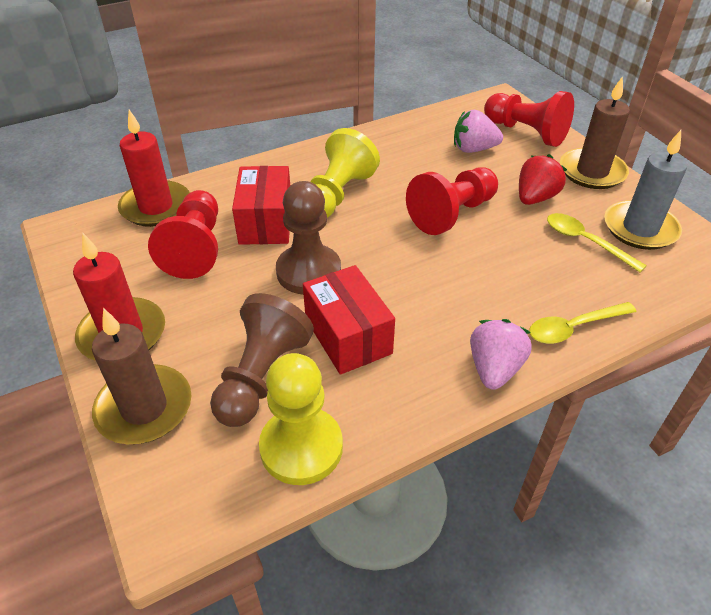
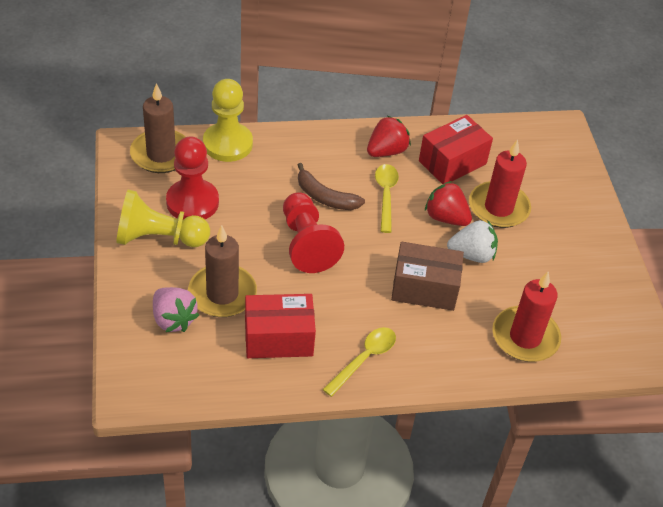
brown banana: none = 0 -> [298,163,365,210] = 1
brown box: none = 0 -> [391,242,464,311] = 1
brown pawn: [210,293,314,427] [276,181,341,295] = 2 -> none = 0
grey candle: [604,130,687,250] = 1 -> none = 0
pink strawberry: [454,110,503,153] [470,319,532,390] = 2 -> [153,287,199,332] = 1
red pawn: [148,190,218,279] [406,167,498,235] [484,91,574,147] = 3 -> [166,137,219,220] [283,192,344,273] = 2
red strawberry: [519,154,567,205] = 1 -> [367,116,411,157] [425,181,472,226] = 2
white strawberry: none = 0 -> [447,220,498,263] = 1

